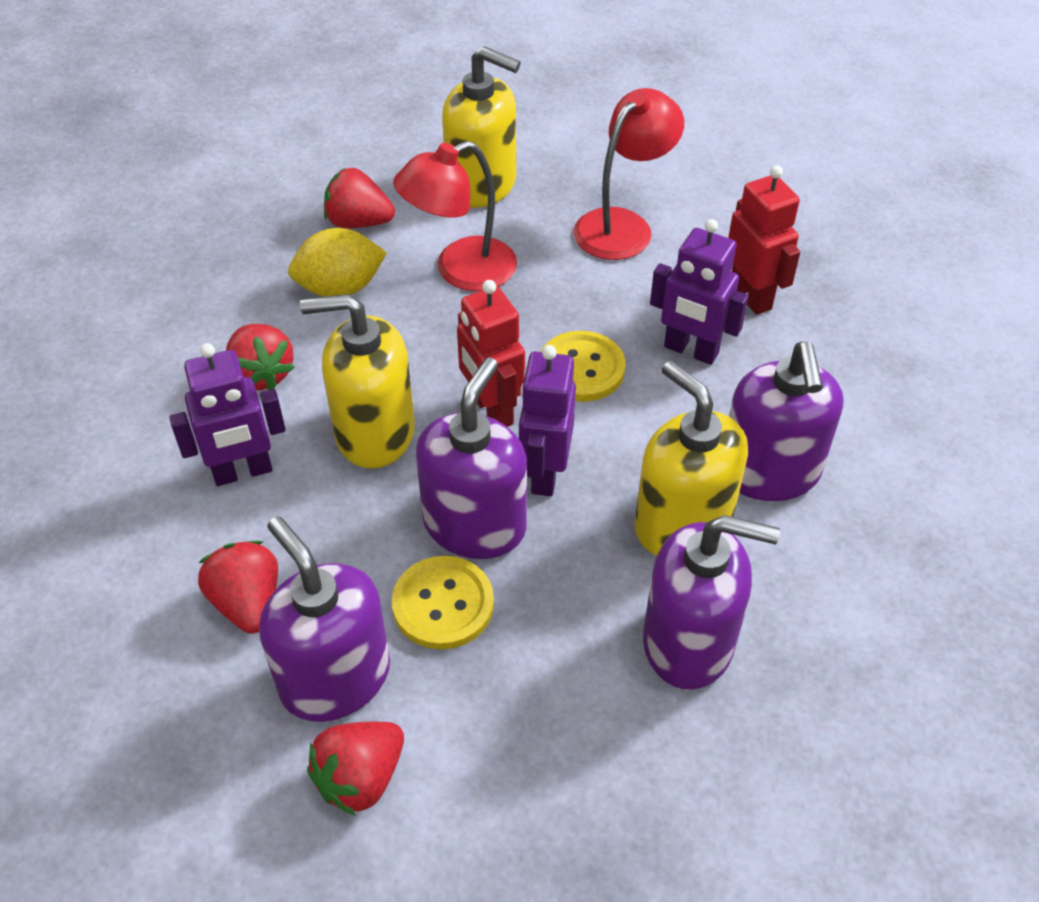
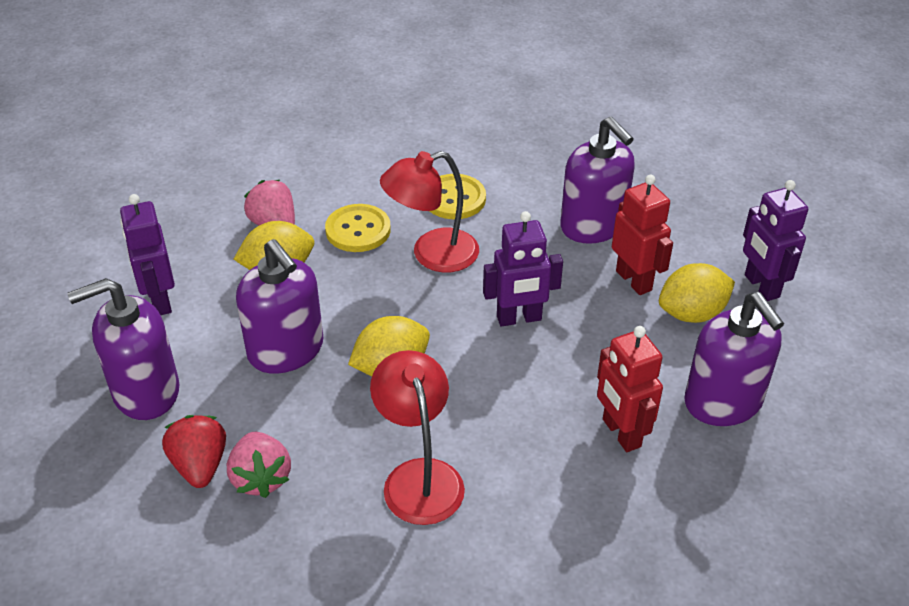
pink strawberry: none = 0 -> [227,432,291,498] [244,180,295,225] = 2
red strawberry: [198,541,278,634] [226,324,295,390] [307,722,404,816] [324,167,395,229] = 4 -> [162,415,226,488] = 1
yellow lemon: [288,228,387,297] = 1 -> [234,221,314,270] [348,316,430,376] [659,263,735,323] = 3
yellow soap dispenser: [300,294,415,469] [442,46,521,208] [635,361,748,556] = 3 -> none = 0

